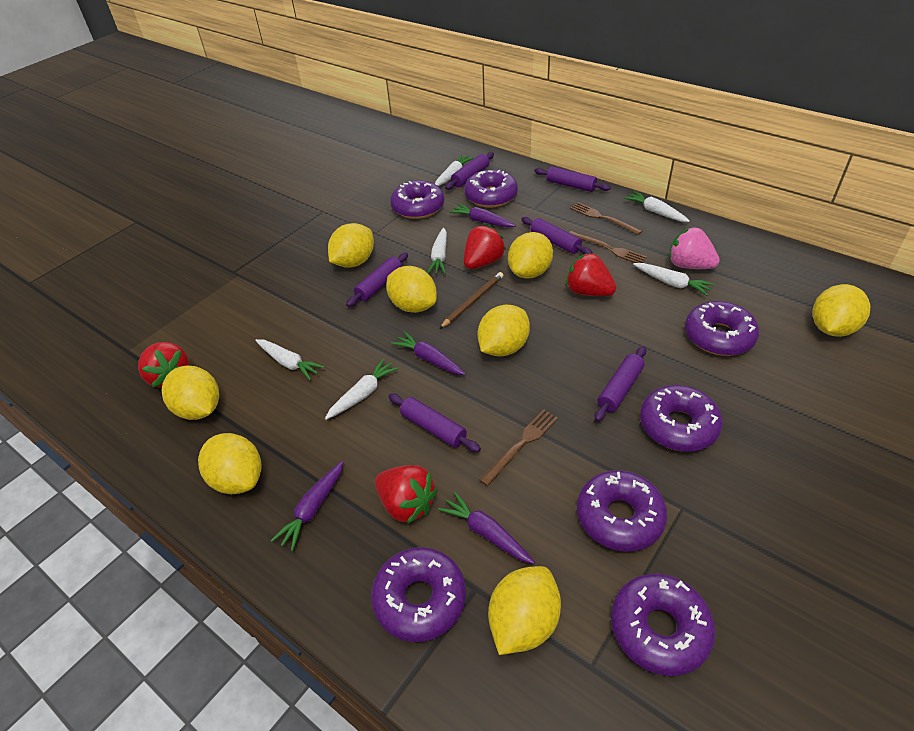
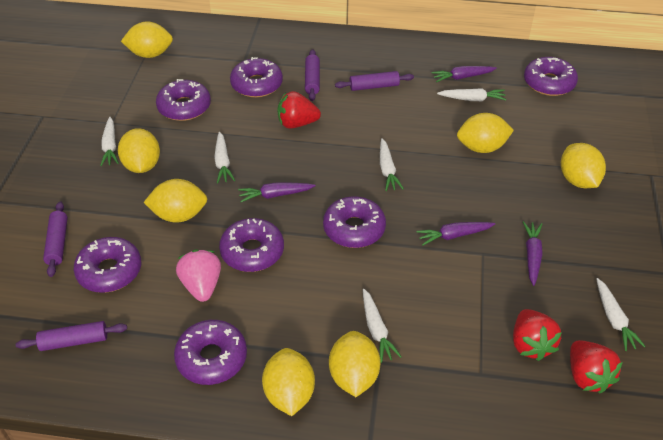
brown fork: [479,409,558,486] [569,231,647,263] [570,202,642,235] = 3 -> none = 0
brown pencil: [439,272,503,329] = 1 -> none = 0
purple rolling pin: [346,252,408,307] [388,394,481,452] [445,152,494,190] [521,217,593,254] [534,167,611,192] [594,346,646,422] = 6 -> [16,321,127,351] [43,201,68,277] [305,49,320,101] [335,71,414,91] = 4
red strawberry: [138,342,189,388] [375,465,437,524] [464,225,506,269] [566,253,616,296] = 4 -> [277,91,321,129] [513,309,562,361] [570,340,623,393] = 3
yellow lemon: [162,365,219,420] [198,433,261,494] [328,223,374,268] [386,266,437,313] [478,305,530,356] [488,566,561,655] [508,232,553,279] [813,284,871,337] = 8 -> [118,128,160,173] [121,22,173,58] [143,179,207,223] [262,348,315,416] [329,331,381,397] [457,113,514,153] [561,143,606,188] = 7

